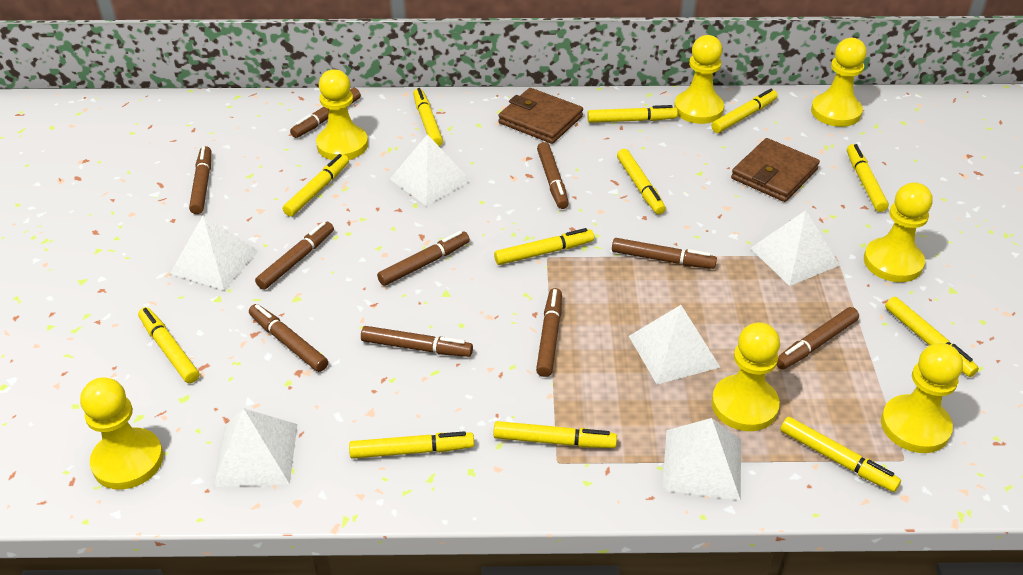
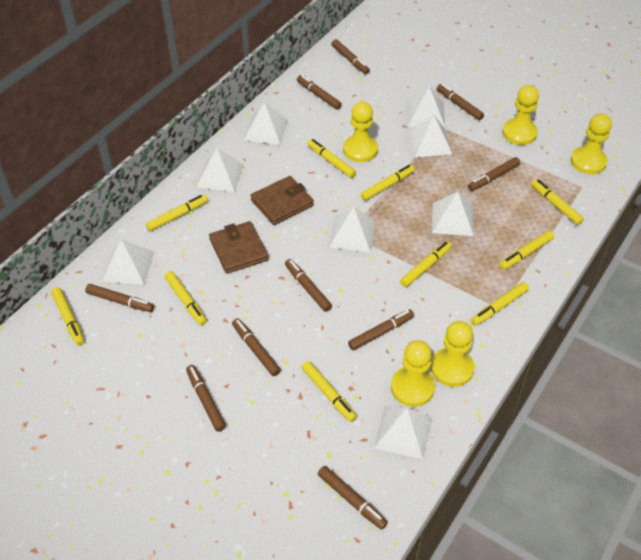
white pyramid: [170,216,259,290] [212,408,297,487] [390,134,471,206] [629,305,720,384] [662,418,741,501] [750,210,840,286] = 6 -> [102,239,154,285] [196,148,244,192] [244,102,288,145] [329,207,375,252] [374,406,432,460] [407,86,445,127] [408,115,452,157] [432,192,474,236] = 8
yellow marker: [138,307,199,383] [283,154,349,217] [349,431,474,459] [413,88,443,146] [493,421,617,448] [494,228,594,265] [587,105,678,123] [617,149,666,215] [711,89,778,133] [780,417,901,492] [847,144,889,212] [885,297,979,377] = 12 -> [51,287,84,345] [146,195,208,231] [164,271,207,325] [302,361,357,422] [307,139,356,178] [361,165,414,201] [400,241,452,287] [471,282,529,326] [499,230,554,270] [531,179,584,225] = 10
yellow pawn: [80,377,163,490] [316,69,368,160] [674,35,724,124] [712,322,780,431] [811,38,867,127] [864,182,932,282] [881,343,963,453] = 7 -> [343,102,378,162] [391,340,435,407] [431,321,475,387] [502,85,539,145] [570,113,612,174] = 5

